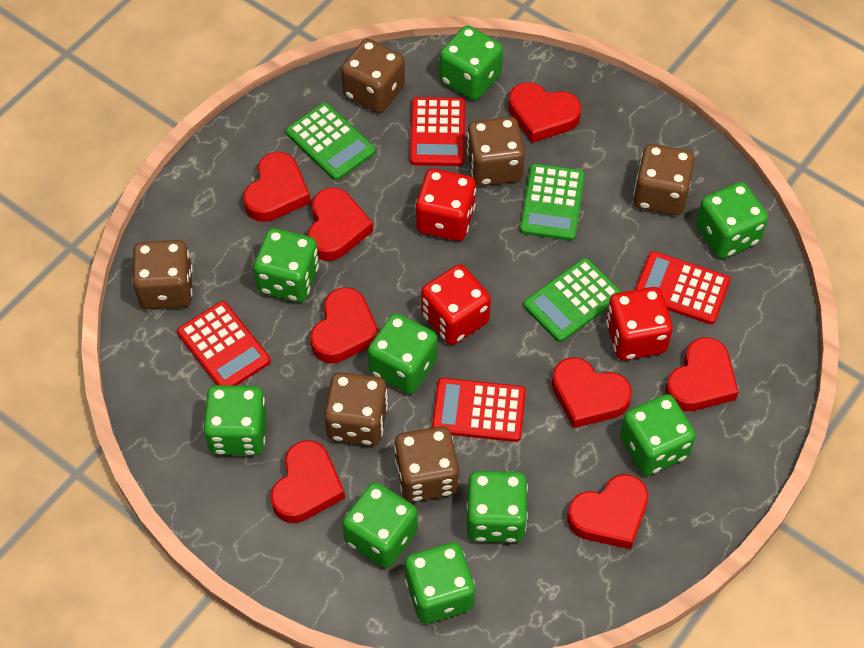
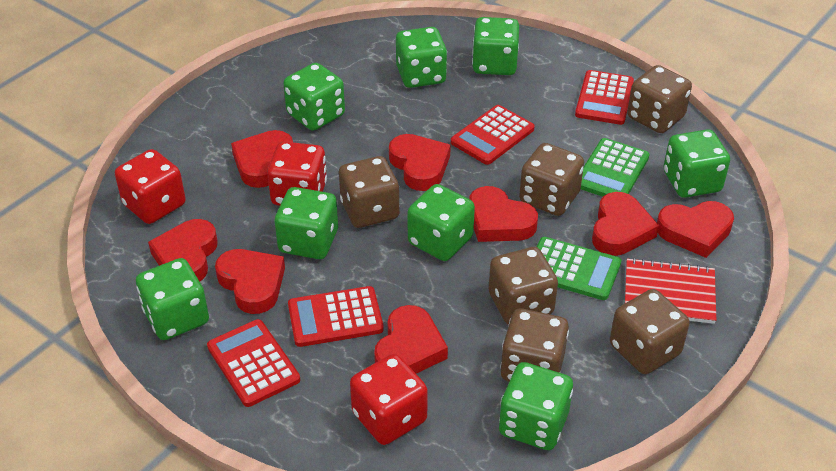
green calculator: [286,103,376,181] [520,164,585,241] [524,258,621,342] = 3 -> [537,237,621,300] [581,138,650,197] = 2
green dice: [203,385,267,455] [253,228,319,302] [342,482,418,568] [368,313,437,394] [405,542,475,624] [440,25,503,100] [467,471,528,543] [620,394,696,476] [696,182,768,259] = 9 -> [136,258,209,340] [275,187,338,259] [283,63,345,131] [396,27,447,88] [407,184,475,261] [472,17,519,75] [499,362,573,450] [664,129,730,198] = 8
red notebook: none = 0 -> [625,258,716,324] = 1

